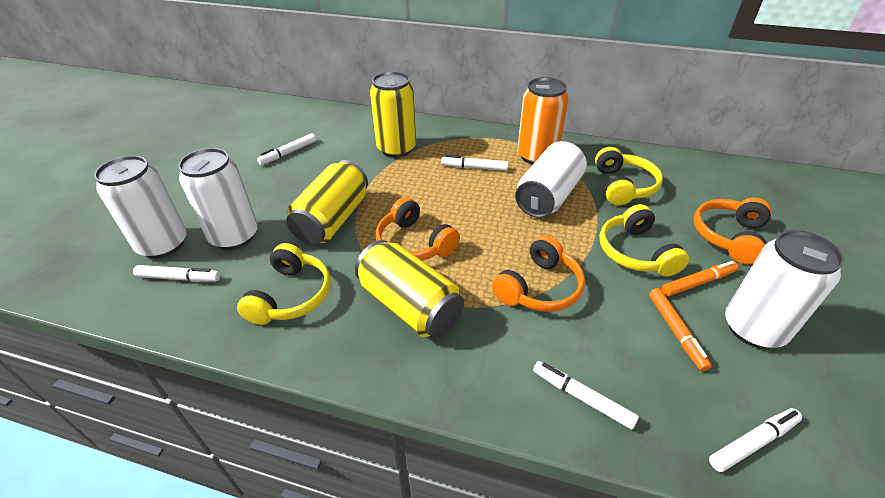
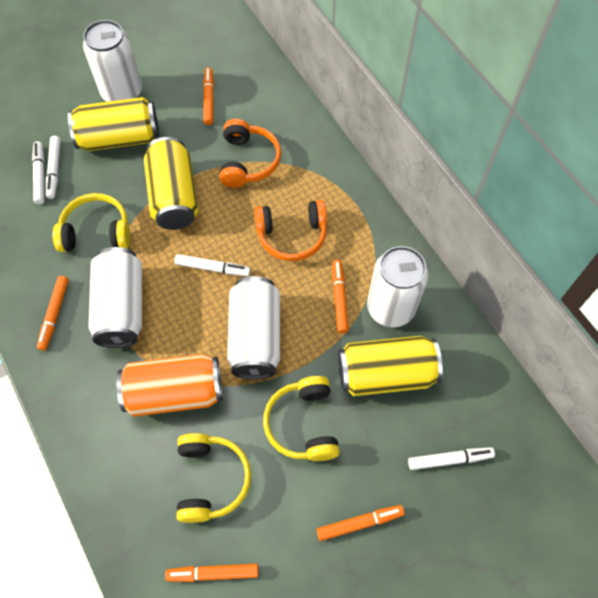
orange headphones: [376,197,460,261] [492,235,585,312] [694,197,771,264] = 3 -> [219,119,281,188] [254,200,327,261] = 2
orange marker: [649,288,712,371] [662,261,738,296] = 2 -> [37,276,69,350] [165,564,258,582] [203,67,214,125] [316,505,405,541] [332,260,349,333] = 5
white marker: [133,265,220,282] [257,133,316,165] [441,155,509,171] [533,361,639,429] [709,408,802,472] = 5 -> [32,141,45,204] [46,136,61,199] [174,254,251,276] [408,447,495,470] = 4

